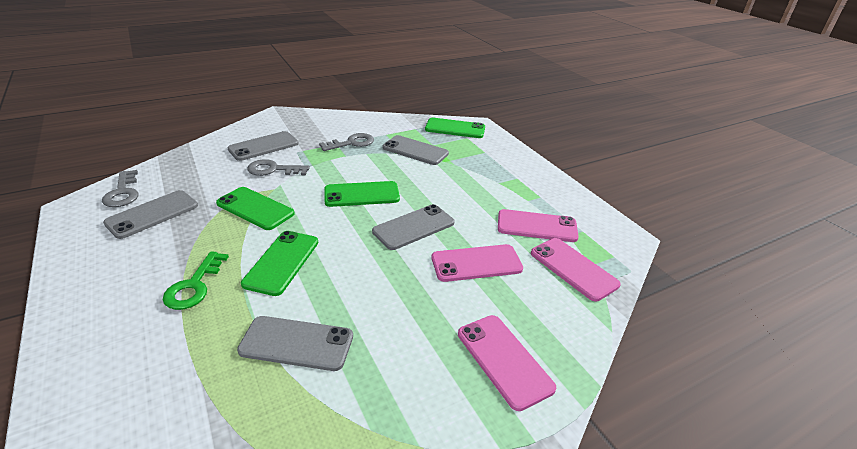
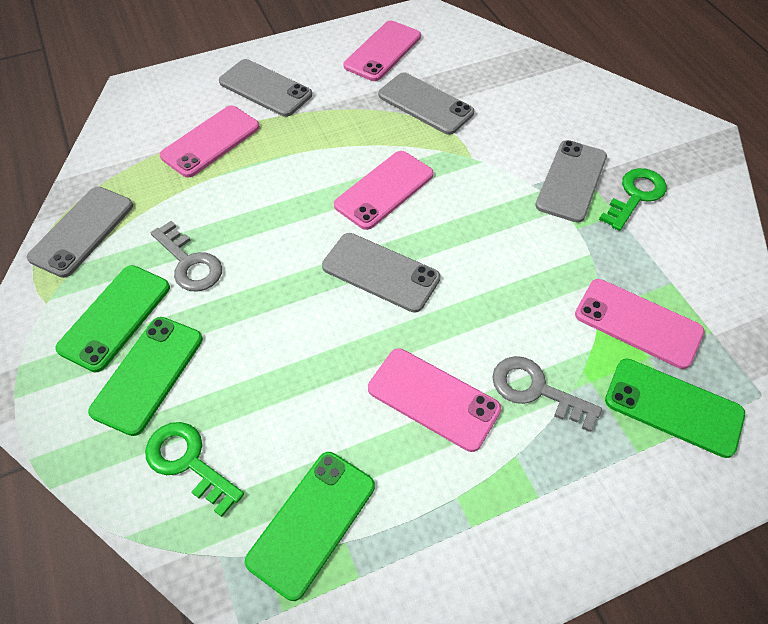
green key: [163,251,229,310] = 1 -> [145,422,244,517] [599,168,667,231] = 2
grey key: [102,170,139,207] [247,159,310,176] [319,133,374,151] = 3 -> [151,221,222,292] [493,356,602,432] = 2
pink phone: [432,244,523,282] [458,315,556,411] [498,209,579,242] [531,238,621,301] = 4 -> [160,106,260,178] [334,151,434,230] [344,21,421,81] [368,348,501,452] [575,279,704,369] = 5

